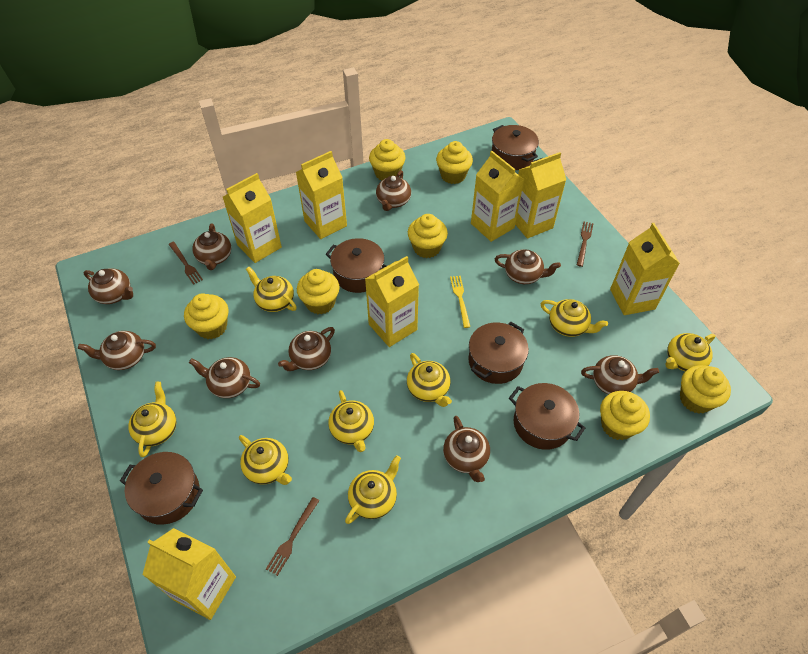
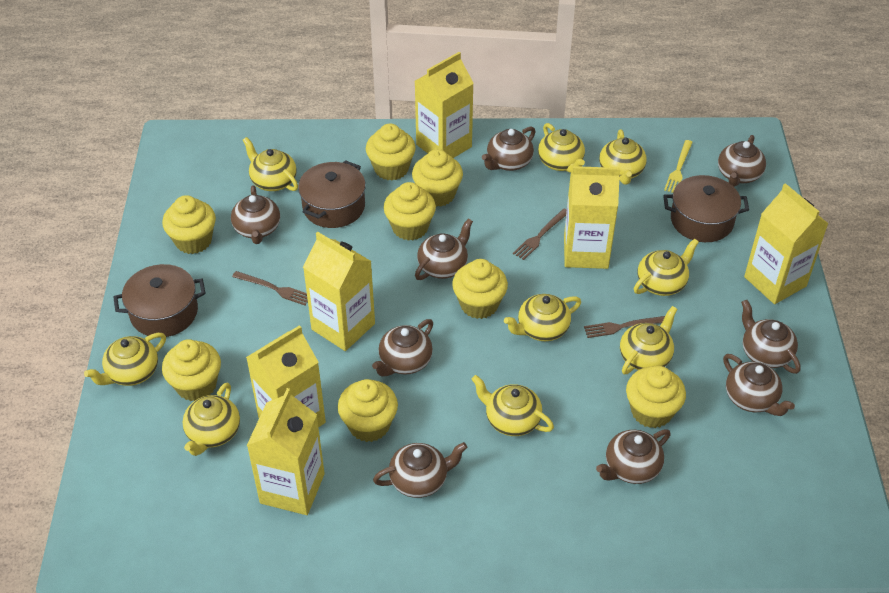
brown pot: [120,452,203,525] [326,238,387,293] [468,322,529,384] [492,125,539,170] [509,383,585,450] = 5 -> [113,264,206,338] [298,160,366,228] [663,175,749,242] = 3
yellow carton: [142,528,236,620] [223,173,282,263] [296,151,347,239] [365,256,419,347] [471,151,524,242] [515,152,566,239] [610,223,680,315] = 7 -> [246,325,326,427] [247,388,325,515] [303,232,375,351] [415,52,474,158] [564,166,620,269] [744,183,829,304] = 6
yellow cupcake: [184,293,228,339] [297,269,340,314] [369,139,406,181] [408,214,448,258] [436,141,473,184] [600,391,650,440] [680,365,731,413] = 7 -> [162,195,216,254] [162,339,221,401] [338,379,398,442] [366,124,416,180] [384,182,436,241] [412,149,463,207] [452,259,508,319] [626,366,686,428] = 8
yellow teapot: [128,382,176,457] [239,435,292,485] [246,267,297,312] [328,390,374,452] [345,455,401,524] [407,353,452,407] [540,299,608,337] [666,333,715,371] = 8 -> [84,333,166,386] [183,383,240,456] [243,137,298,191] [471,375,554,436] [504,294,581,341] [538,123,585,173] [599,130,647,184] [620,306,677,374] [634,238,699,296] = 9

